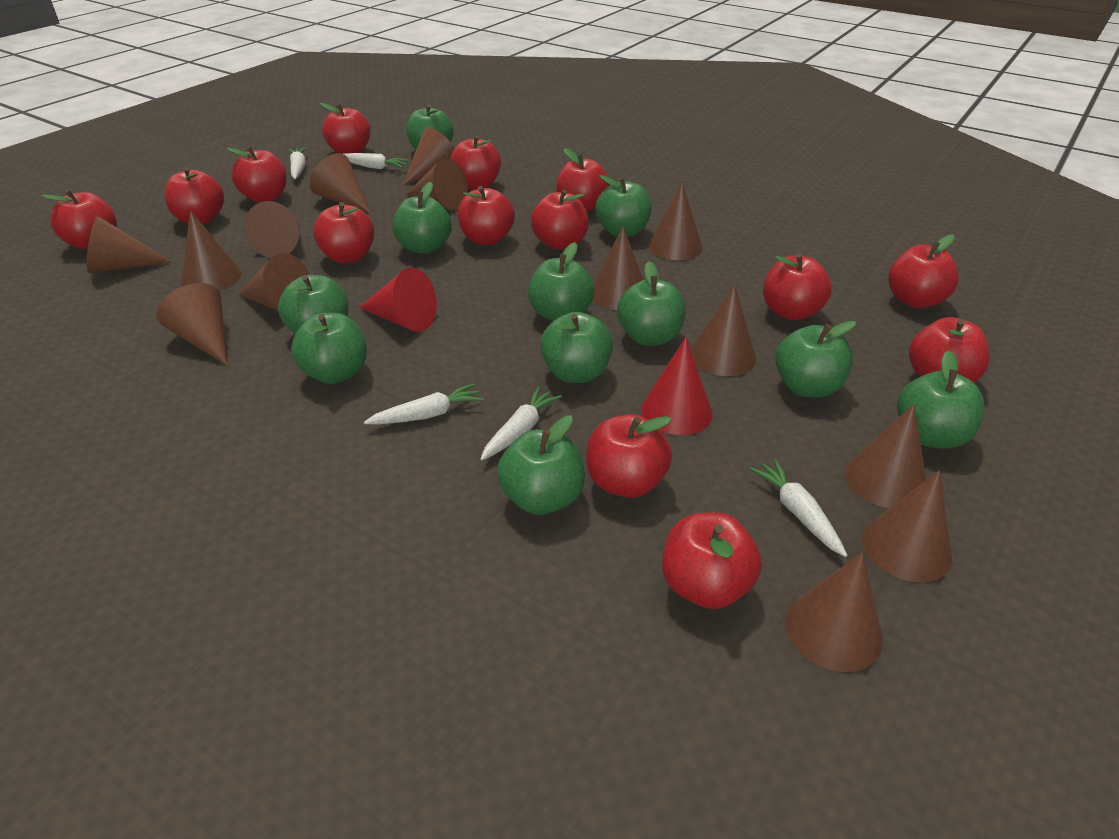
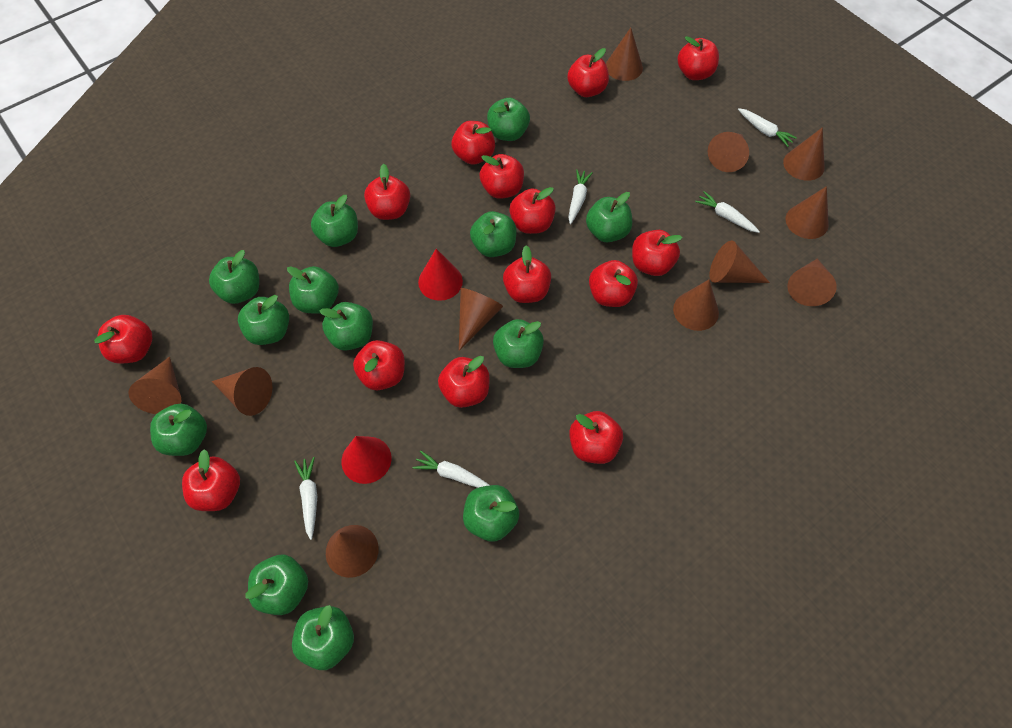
brown cone: [87,216,173,273] [156,283,227,365] [181,211,242,290] [238,253,310,311] [244,201,299,258] [309,153,371,213] [402,128,455,186] [405,158,468,211] [593,227,643,310] [649,182,703,261] [691,285,756,376] [785,552,883,672] [845,404,926,508] [862,470,952,582] = 14 -> [129,356,182,414] [212,367,272,416] [326,525,379,578] [459,288,503,351] [606,28,643,81] [673,279,719,331] [708,132,749,172] [709,241,770,283] [783,127,825,181] [786,186,829,239] [787,259,837,306] = 11
green apple: [278,275,349,334] [291,313,367,384] [392,182,452,254] [406,104,454,150] [497,415,585,515] [528,242,594,321] [540,312,613,383] [595,175,652,237] [617,261,686,346] [775,321,856,398] [897,351,985,449] = 11 -> [150,404,207,456] [209,250,259,304] [238,295,289,345] [245,555,308,615] [287,266,339,314] [292,605,354,670] [311,195,358,247] [320,302,373,351] [463,485,519,542] [470,211,517,257] [487,98,530,141] [493,319,544,368] [586,192,632,243] = 13

